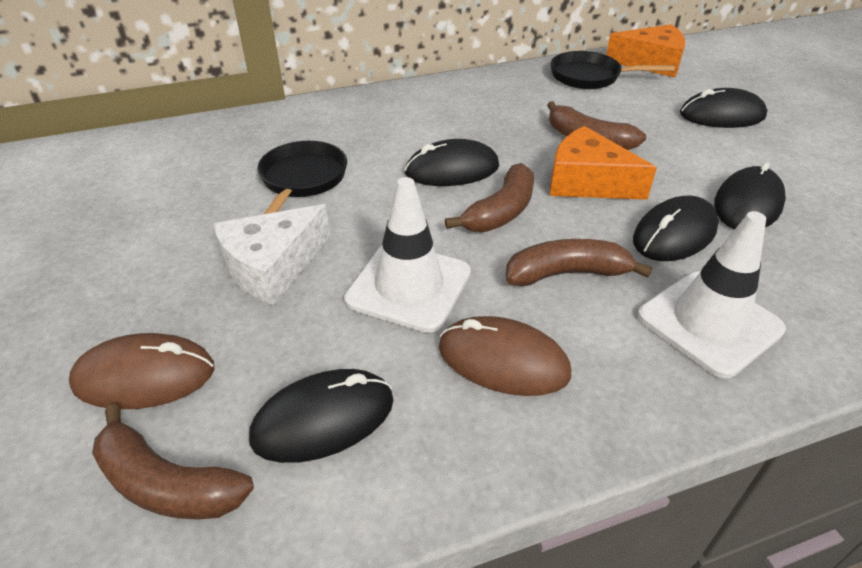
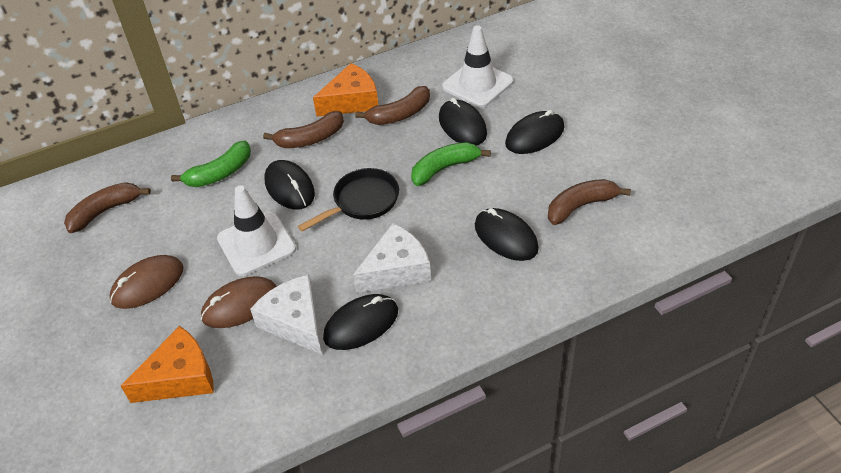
black pan: [257,141,347,214] [550,51,675,89] = 2 -> [298,168,399,232] = 1
green banana: none = 0 -> [171,140,251,187] [411,142,491,186] = 2
white cheese: [214,204,330,306] = 1 -> [250,275,322,355] [353,223,431,293] = 2

